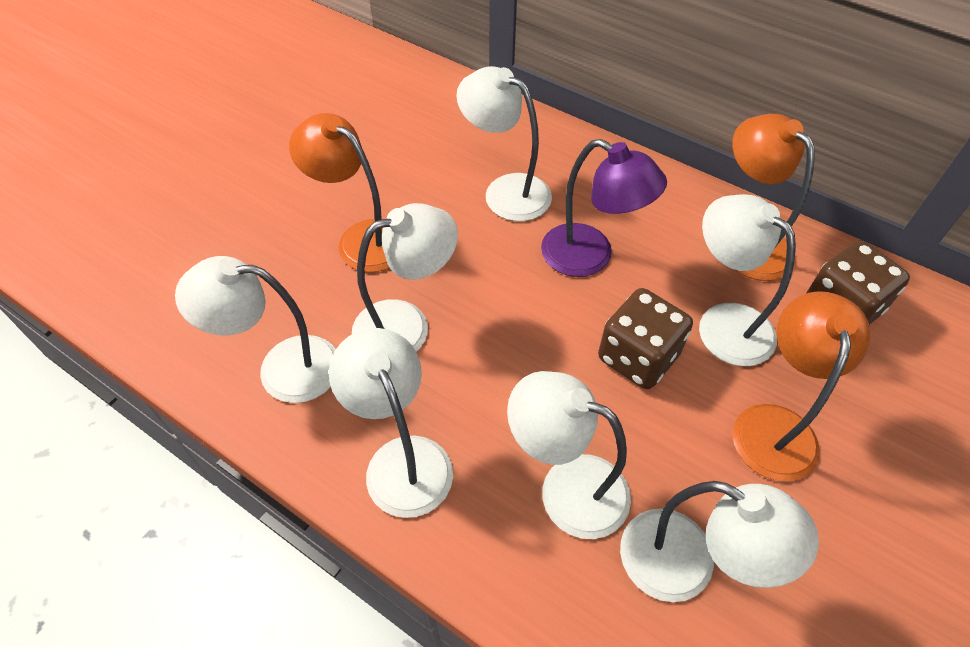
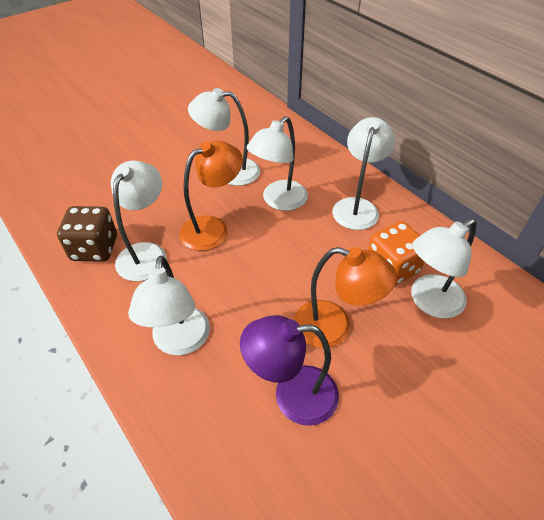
brown dice: [598,288,693,389] [806,241,910,325] = 2 -> [57,206,117,262] = 1
orange dice: none = 0 -> [368,221,425,286] = 1
orange lamp: [289,113,390,272] [732,114,815,281] [733,291,870,482] = 3 -> [179,140,243,251] [294,247,397,348] = 2
white lamp: [175,256,336,403] [329,328,453,518] [352,203,458,352] [456,66,552,221] [507,371,631,539] [620,481,819,602] [699,194,796,366] = 7 -> [111,160,167,281] [128,256,210,355] [188,88,260,186] [247,116,308,211] [332,117,395,230] [411,219,477,319] = 6

